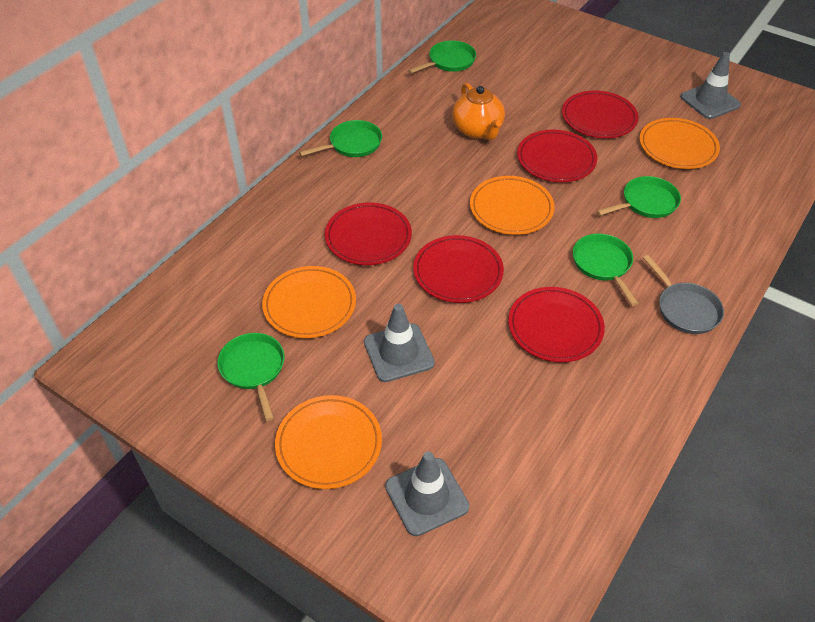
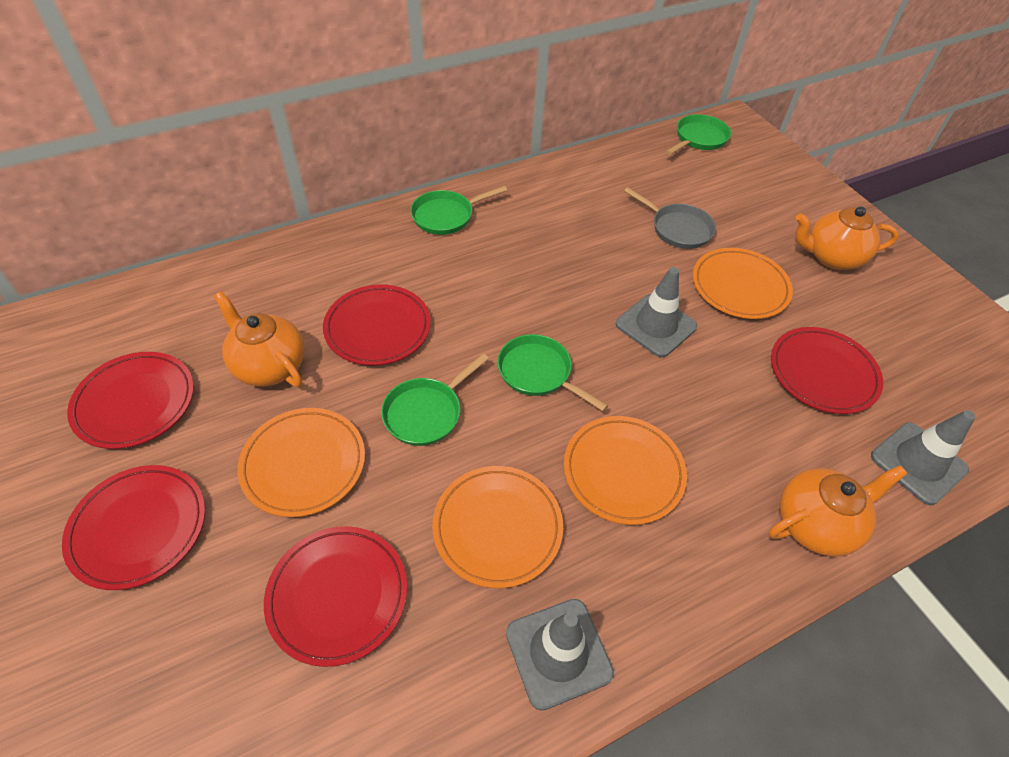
green pan: [217,333,284,421] [299,120,382,157] [408,40,476,74] [573,234,638,306] [597,176,681,218] = 5 -> [381,354,489,446] [410,186,507,235] [497,334,608,411] [666,114,731,155] = 4
orange teapot: [452,83,505,140] = 1 -> [214,291,305,387] [769,465,907,557] [795,207,899,270] = 3

